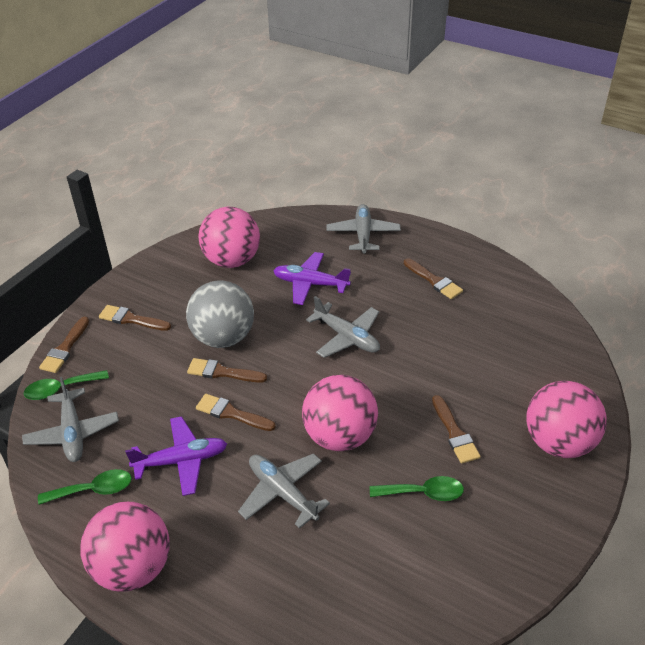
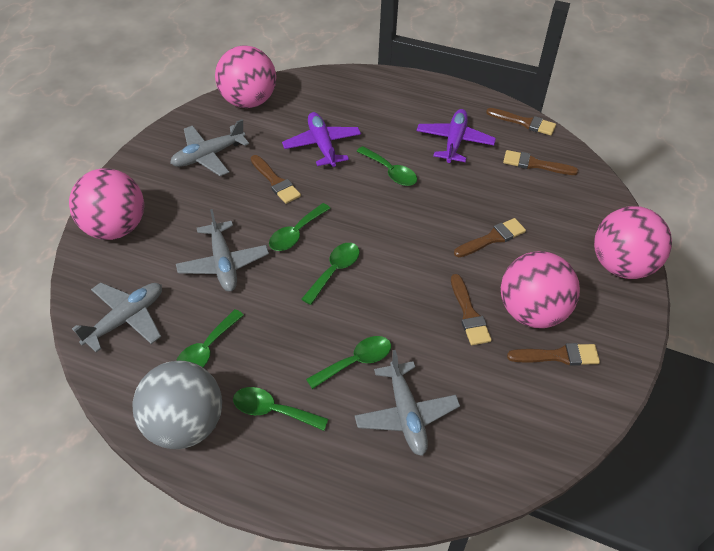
green spoon: [24,370,109,400] [38,469,132,505] [370,476,464,501] = 3 -> [176,309,244,367] [233,387,328,431] [269,203,331,251] [301,243,360,305] [306,336,391,389] [357,146,417,186] = 6

